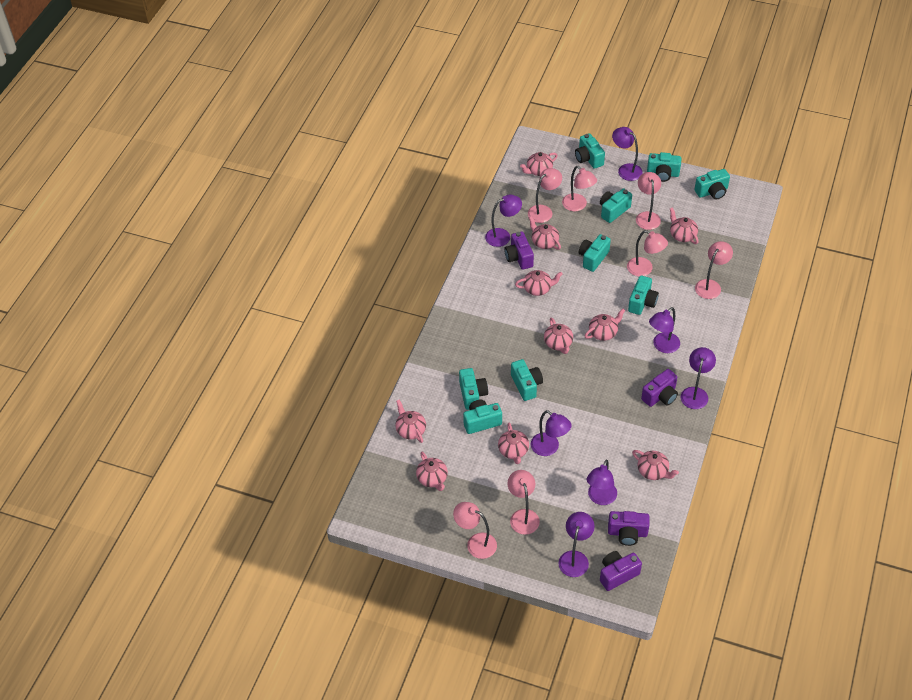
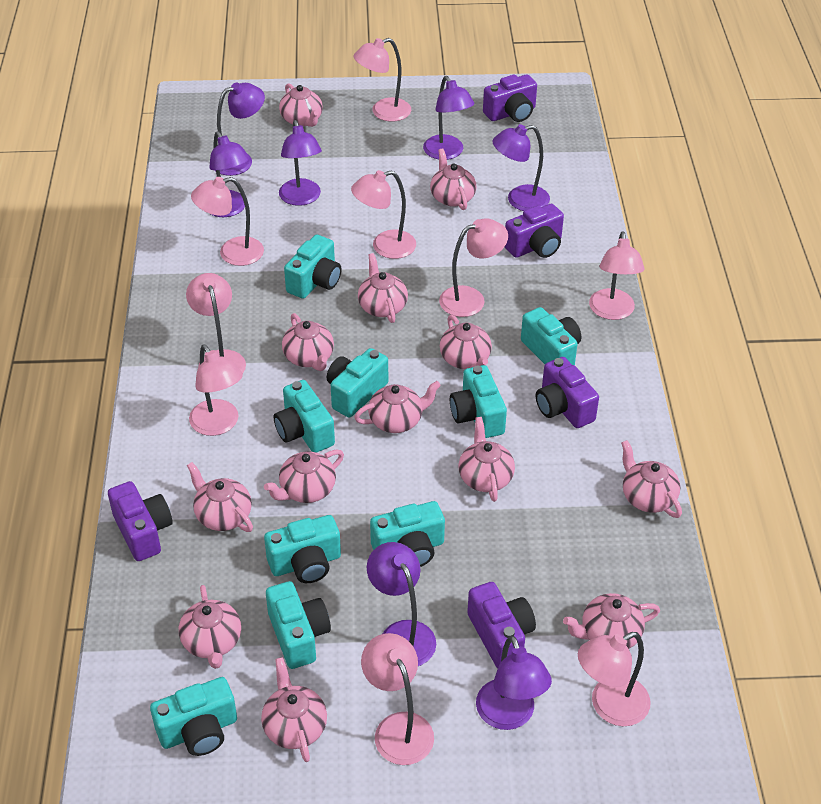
pink lamp: [453,502,497,559] [507,470,540,535] [528,168,562,223] [562,166,597,211] [627,230,668,276] [636,172,661,230] [695,241,733,299] = 7 -> [186,273,246,374] [189,345,243,436] [191,177,264,266] [351,170,416,259] [354,38,411,122] [361,633,434,765] [439,218,508,317] [578,632,651,726] [589,231,644,320] = 9
pink teapot: [395,400,426,443] [416,452,448,491] [498,423,529,464] [515,270,563,296] [520,152,558,176] [528,216,561,250] [544,318,573,354] [585,309,625,341] [632,450,679,480] [670,208,699,244] = 10 -> [179,585,241,669] [187,462,253,532] [261,657,327,762] [264,449,344,503] [279,83,323,127] [282,313,334,371] [354,381,441,433] [358,253,408,323] [430,148,476,210] [440,315,492,369] [458,417,515,502] [563,593,660,649] [621,440,682,518] = 13
purple camera: [504,232,534,270] [600,551,642,591] [608,511,650,546] [641,369,678,407] = 4 -> [108,481,173,561] [467,582,536,668] [483,74,537,122] [505,204,564,258] [536,357,599,428] = 5

